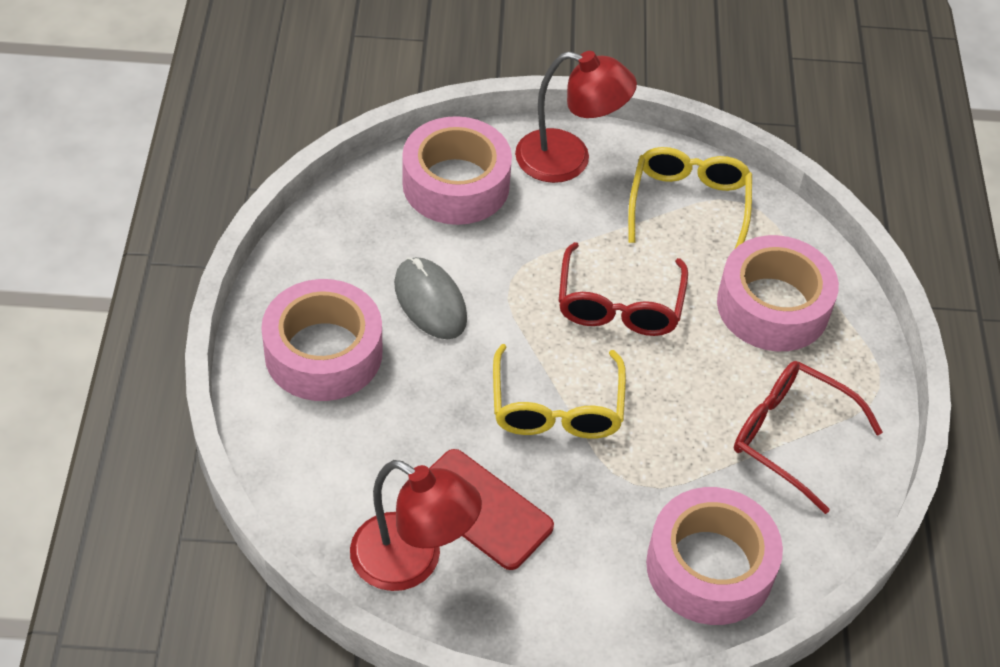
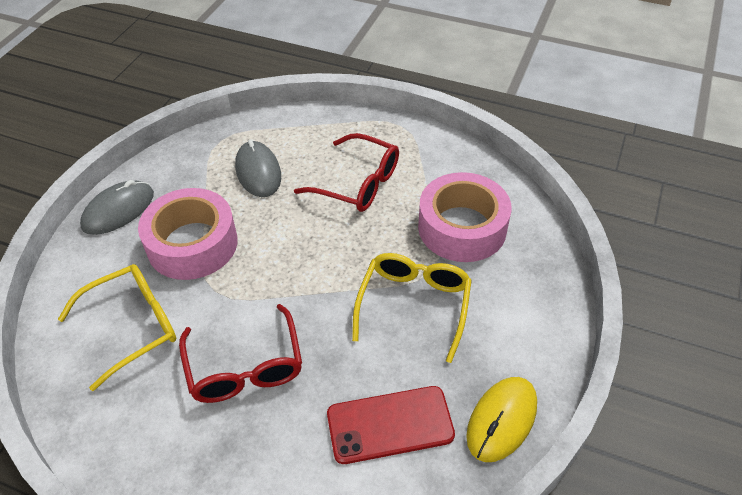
grey mouse: [394,257,467,339] = 1 -> [80,180,154,235] [235,140,281,197] = 2
pink tape: [261,279,382,401] [402,116,512,225] [646,487,783,625] [717,235,839,351] = 4 -> [138,188,238,280] [418,172,512,262] = 2
red lamp: [350,460,482,591] [515,51,637,183] = 2 -> none = 0
yellow mouse: none = 0 -> [466,377,537,462] = 1

